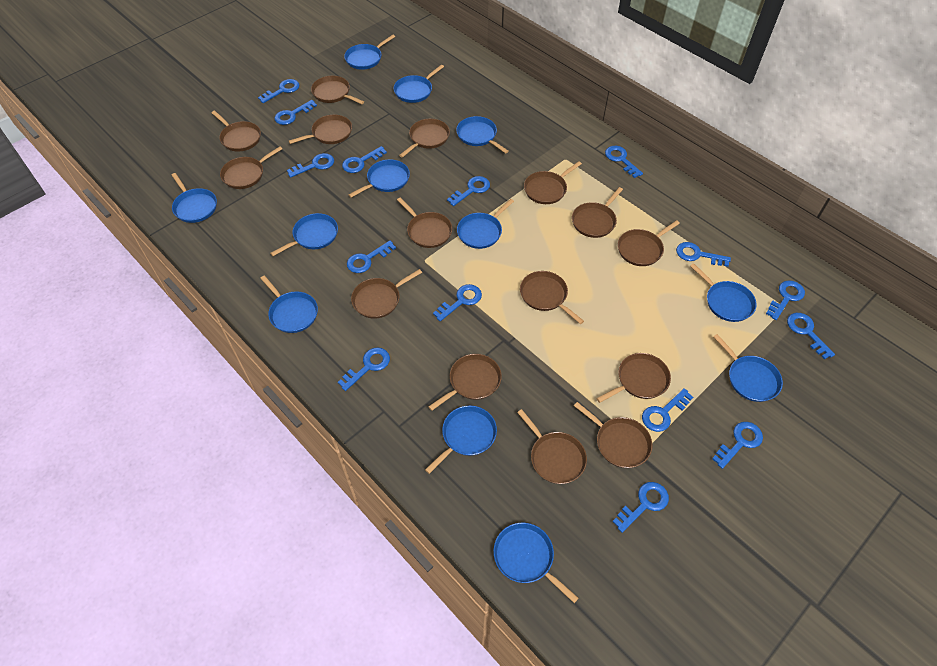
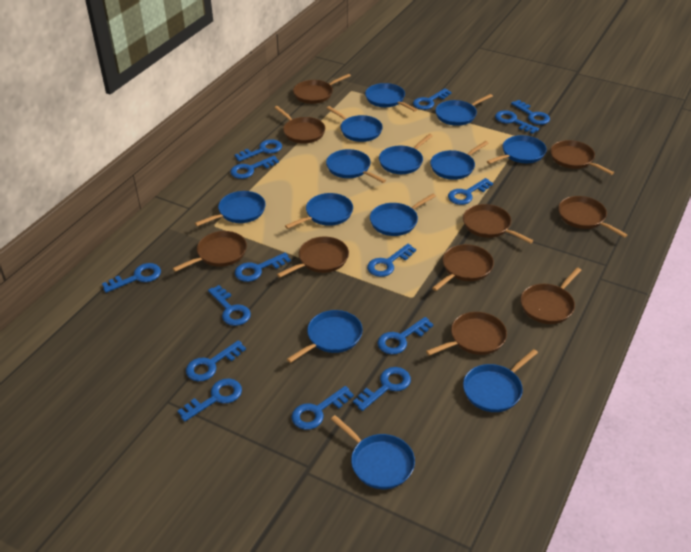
blue pan: [172,173,217,223] [260,275,318,333] [270,213,338,256] [344,35,395,70] [349,159,410,198] [394,65,444,103] [425,406,497,474] [456,116,509,154] [457,199,514,249] [493,523,578,603] [690,263,757,322] [713,334,783,402] = 12 -> [195,191,266,226] [285,193,353,229] [287,310,363,363] [326,106,383,142] [326,149,386,183] [331,415,415,489] [365,83,417,112] [370,194,436,236] [379,134,433,174] [430,141,488,180] [435,94,493,126] [463,349,538,412] [487,135,547,164] = 13
brown pan: [212,111,261,151] [220,146,282,189] [289,115,352,144] [311,76,364,104] [351,269,422,319] [397,197,452,248] [399,119,450,158] [428,354,502,411] [517,409,587,484] [520,271,584,324] [524,161,582,204] [572,187,623,238] [574,402,652,468] [596,353,671,403] [618,220,680,266] = 15 -> [172,231,247,272] [274,106,325,144] [277,236,349,278] [293,74,351,104] [426,312,507,356] [432,244,494,291] [463,204,533,244] [521,267,581,324] [550,140,614,175] [558,196,627,238] = 10

